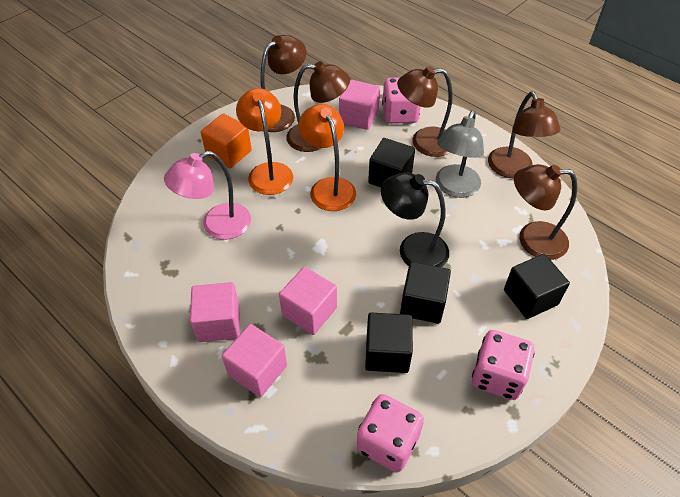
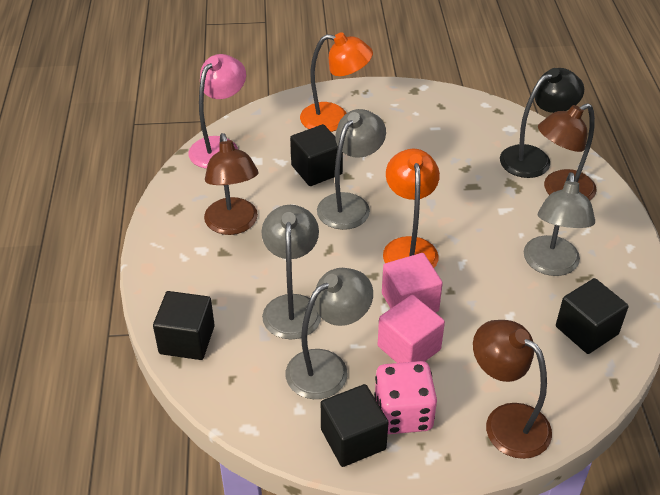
brown lamp: [261,35,306,132] [286,62,350,152] [397,66,453,157] [488,92,561,178] [514,164,577,260] = 5 -> [204,133,259,235] [473,320,552,459] [538,103,597,200] = 3
grey lamp: [436,110,484,198] = 1 -> [261,205,321,339] [286,268,373,399] [317,109,386,230] [524,172,595,276] = 4
orange cube: [201,113,252,169] = 1 -> none = 0
pink cube: [190,282,240,342] [222,324,287,397] [279,267,337,335] [339,79,380,130] = 4 -> [378,295,445,363] [382,253,443,313] = 2
pink dice: [357,394,424,472] [382,77,421,124] [472,330,534,400] = 3 -> [374,361,437,434] = 1

